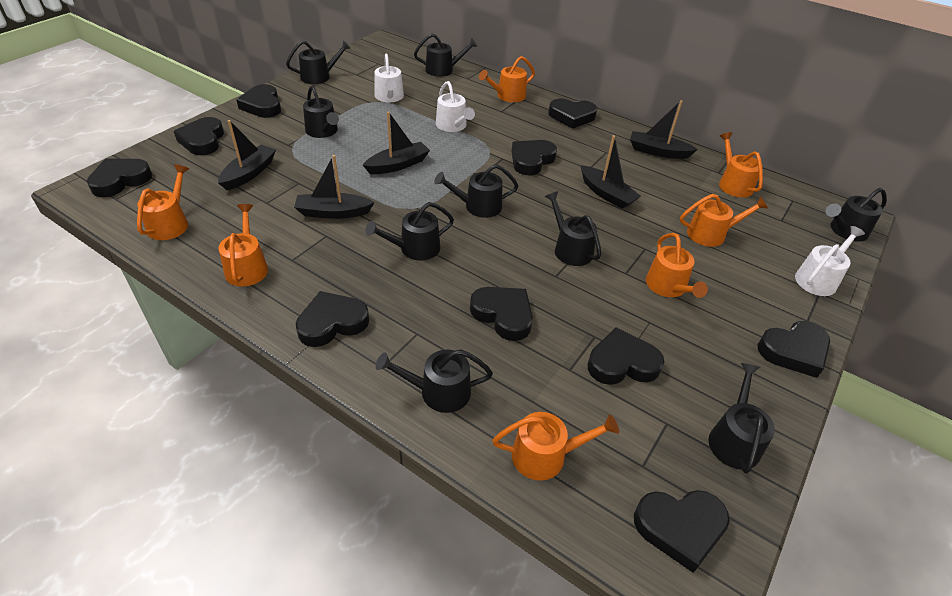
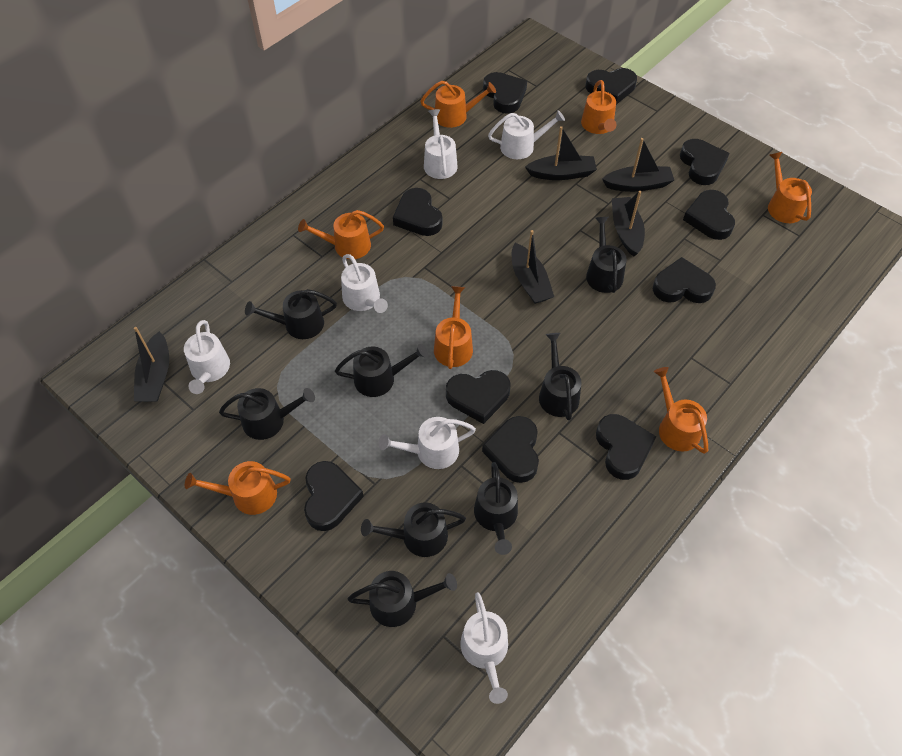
black watering can: [286,40,351,84] [303,86,339,138] [365,202,454,261] [376,350,493,413] [414,34,478,77] [434,164,518,218] [545,191,602,266] [709,363,775,474] [825,188,887,242] = 9 -> [219,388,315,440] [245,289,337,339] [335,344,428,397] [348,571,457,627] [361,502,466,557] [474,462,518,555] [539,333,582,420] [586,217,627,293] = 8
white watering can: [375,54,404,102] [436,81,475,132] [795,226,865,296] = 3 -> [184,320,230,394] [341,254,388,313] [378,417,476,469] [424,109,458,179] [460,592,508,704] [488,110,565,159] = 6

